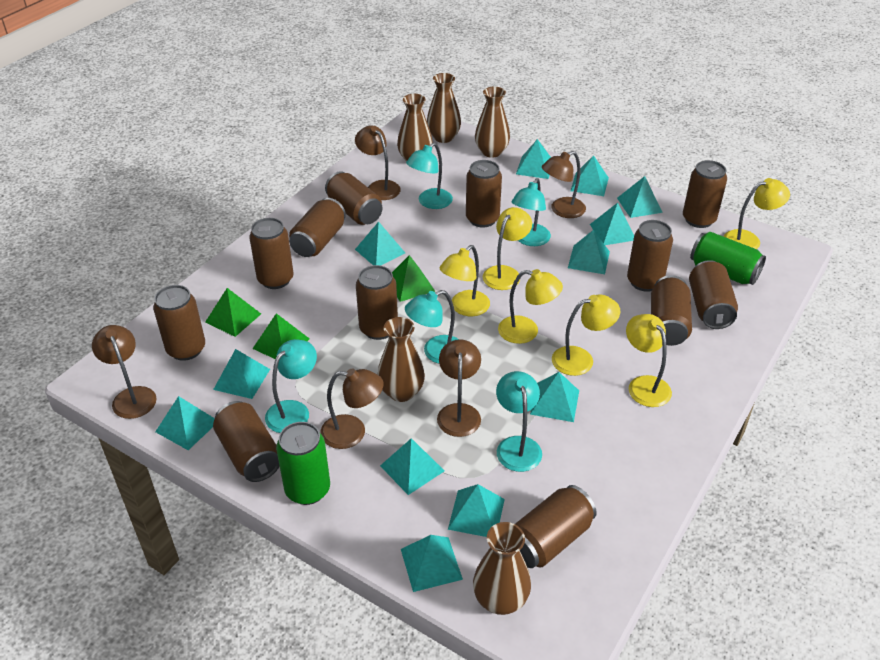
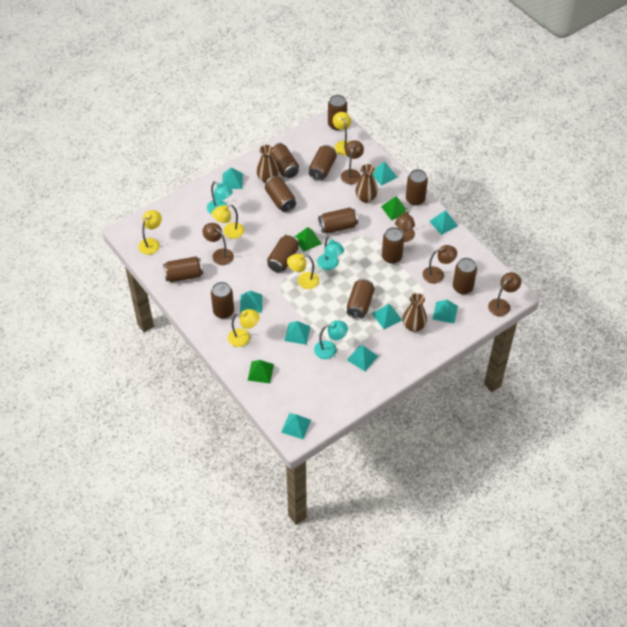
brown vase: [378,317,425,402] [397,94,433,162] [427,73,461,143] [473,522,531,615] [475,87,510,158] = 5 -> [256,145,279,183] [355,164,378,203] [403,293,427,332] = 3
green can: [276,422,330,505] [690,232,766,285] = 2 -> none = 0
turquoise lamp: [265,339,317,433] [405,290,459,364] [406,143,453,209] [496,371,542,472] [512,178,551,246] = 5 -> [207,181,233,214] [314,320,348,359] [317,236,344,270] = 3
turquoise pyramid: [155,396,215,450] [213,349,270,399] [355,222,405,266] [380,438,444,495] [401,535,463,592] [448,484,505,537] [516,139,551,179] [530,372,579,422] [568,230,610,274] [570,155,609,196] [590,203,634,245] [617,176,663,218] = 12 -> [222,167,243,189] [240,291,262,313] [281,413,311,439] [284,321,311,345] [347,345,378,371] [372,304,402,329] [373,161,398,186] [429,210,458,235] [433,300,458,323] = 9
yellow lamp: [440,245,490,316] [483,207,532,290] [498,269,563,344] [552,294,620,376] [626,314,672,407] [724,178,790,249] = 6 -> [138,210,162,255] [212,204,244,239] [228,309,260,347] [287,254,319,289] [333,112,351,155] = 5

